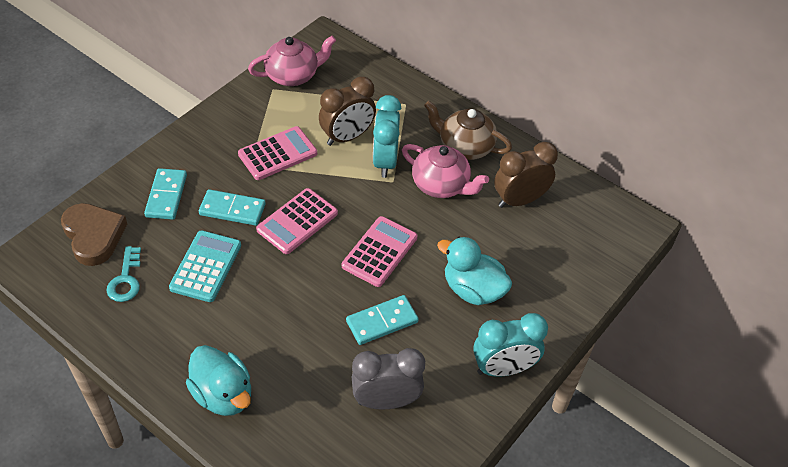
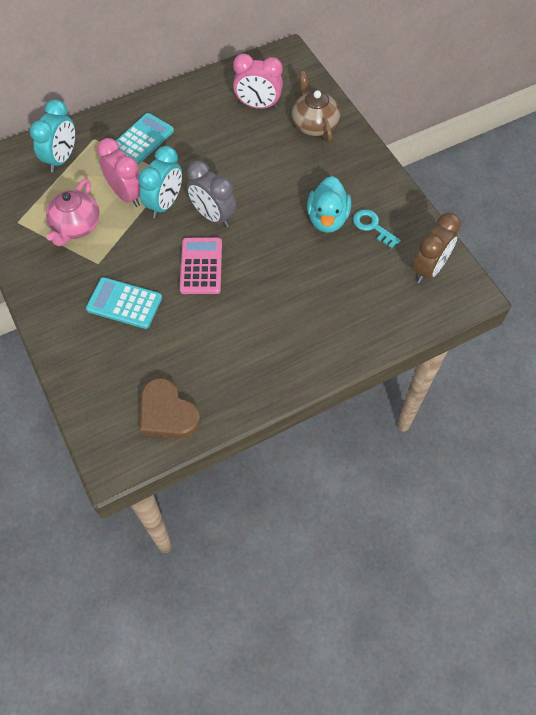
brown clock: [319,77,376,146] [494,142,558,208] = 2 -> [413,213,461,284] = 1
pink calculator: [238,126,317,180] [256,188,338,254] [342,216,417,287] = 3 -> [180,238,222,294] = 1
pink clock: none = 0 -> [97,138,140,207] [233,53,283,109] = 2
pink teapot: [248,36,336,86] [402,144,489,198] = 2 -> [46,178,100,246] = 1
turquoise calculator: [169,230,241,302] = 1 -> [86,277,162,329] [116,113,174,165] = 2
turquoise domino: [144,168,187,220] [199,189,266,226] [346,295,419,345] = 3 -> none = 0
turquoise duck: [186,345,251,416] [437,237,512,305] = 2 -> [307,176,351,233] = 1

